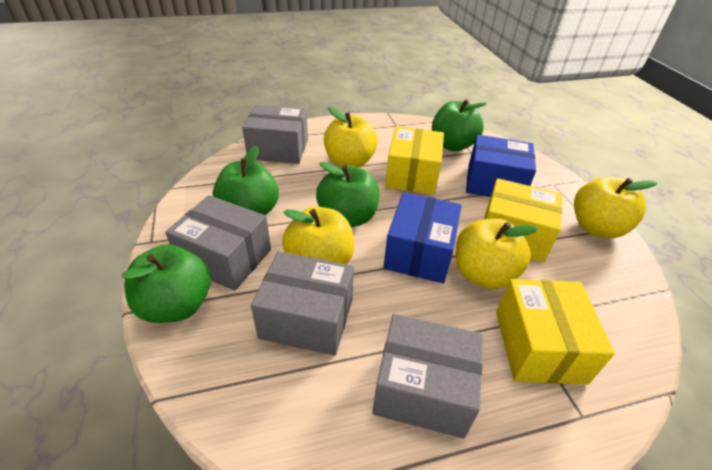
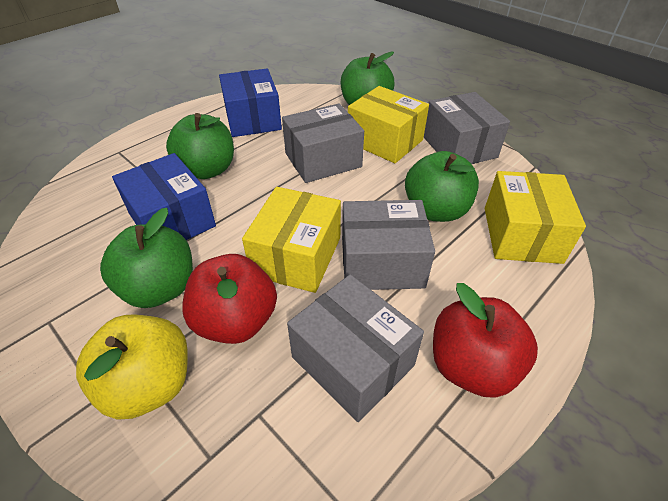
red apple: none = 0 -> [182,254,277,344] [433,283,538,398] = 2
yellow apple: [282,207,354,264] [324,107,378,168] [456,219,539,289] [574,177,658,239] = 4 -> [76,315,188,420] = 1

